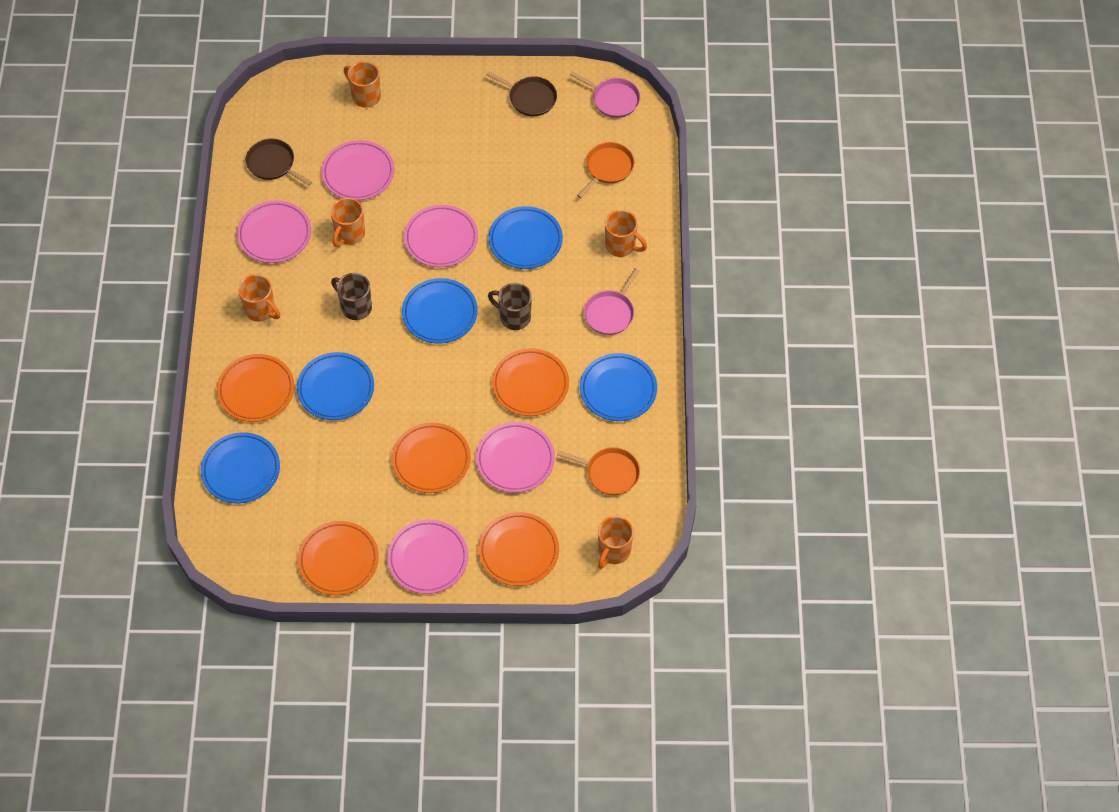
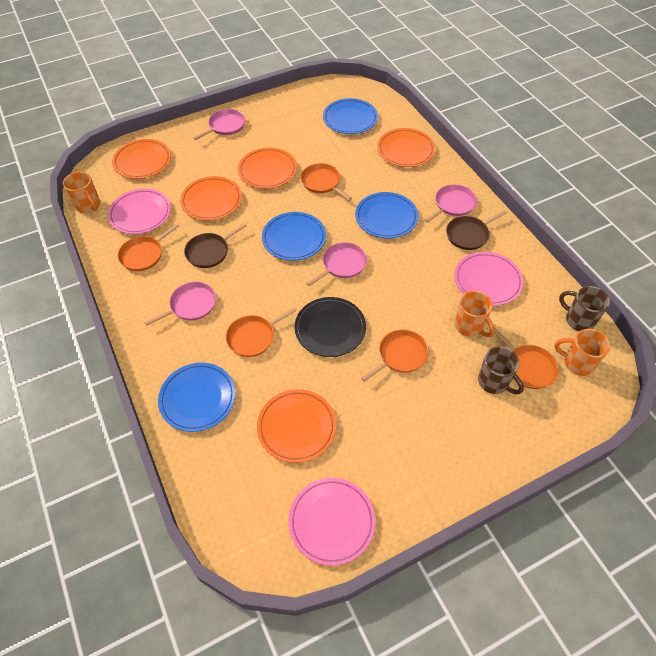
black plate: none = 0 -> [295,297,366,357] = 1
blue plate: [201,432,280,503] [297,352,374,420] [402,278,478,344] [488,206,563,269] [580,353,657,421] = 5 -> [158,363,236,432] [262,212,326,261] [323,98,378,134] [355,192,418,238] = 4
orange mug: [238,274,280,322] [330,198,365,247] [344,61,381,108] [598,516,634,569] [605,210,647,257] = 5 -> [63,171,100,213] [455,291,495,337] [554,329,610,376] = 3
orange pan: [557,447,640,495] [577,142,634,198] = 2 -> [118,223,179,271] [226,307,297,357] [300,163,352,201] [361,329,429,382] [494,327,559,389] = 5
pink pan: [570,71,640,118] [584,268,639,335] = 2 -> [144,282,216,326] [193,109,245,140] [306,242,367,286] [425,184,477,223] = 4
pink plate: [237,201,311,263] [321,140,394,200] [387,520,468,594] [404,205,478,267] [476,422,555,493] = 5 -> [108,188,171,234] [288,478,375,566] [454,252,524,306] = 3

